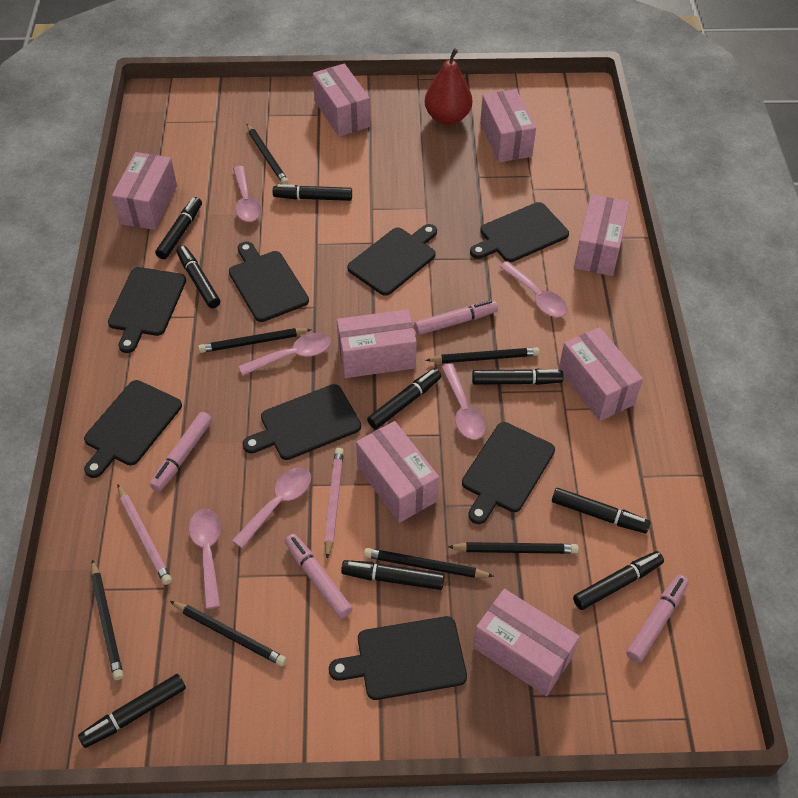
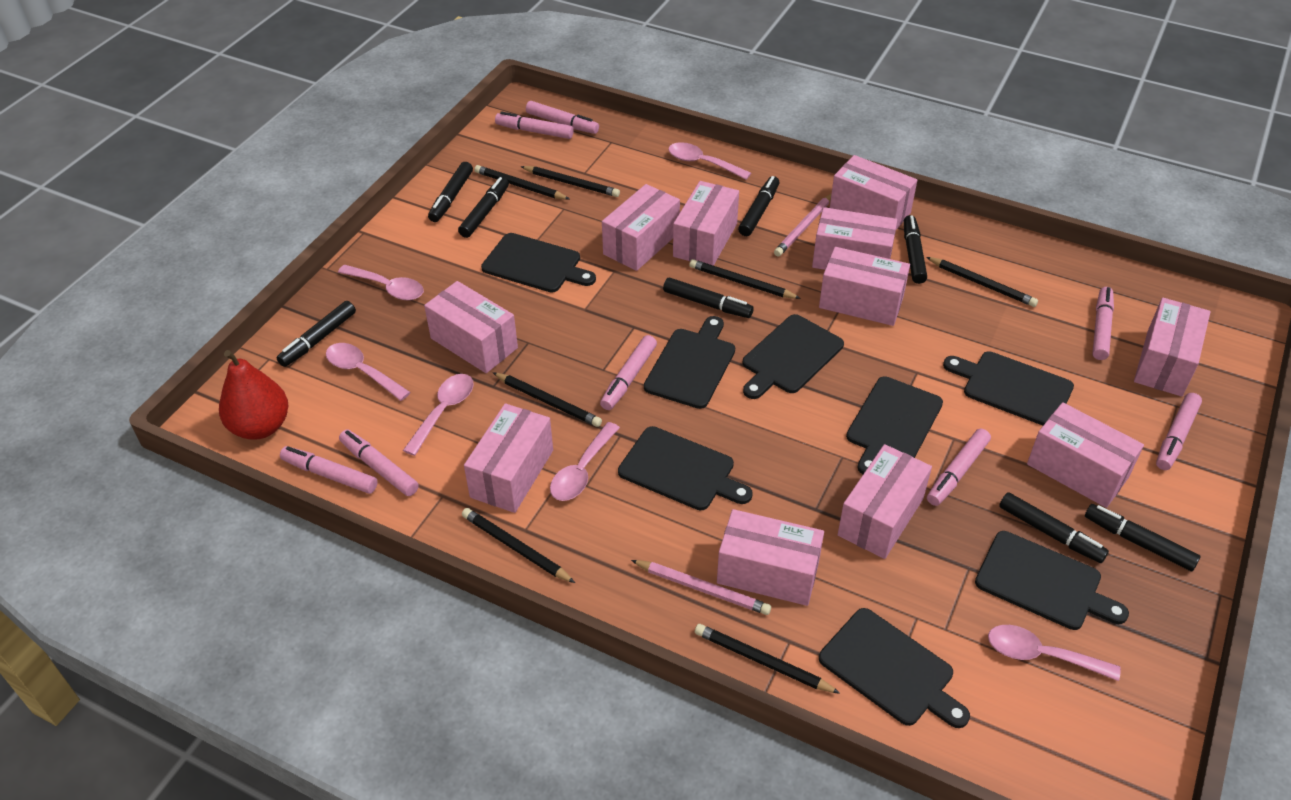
black marker: [78,674,186,748] [155,197,202,259] [176,245,220,308] [273,184,352,201] [341,560,445,590] [367,368,441,429] [472,369,564,385] [552,488,651,533] [573,551,664,610] = 9 -> [277,301,356,367] [428,162,473,222] [458,177,509,238] [663,278,754,318] [738,176,779,236] [904,215,927,284] [999,492,1109,563] [1085,504,1201,571] = 8
pink box: [112,152,177,230] [313,63,370,137] [337,309,417,378] [356,421,439,523] [473,589,580,696] [480,89,536,162] [559,327,643,421] [574,194,630,276] = 8 -> [424,281,518,373] [464,403,553,513] [602,184,680,271] [673,181,739,266] [717,509,824,606] [812,207,897,270] [819,247,910,326] [830,155,917,230] [838,444,932,559] [1027,402,1144,508] [1134,298,1210,397] = 11
pink marker: [150,412,212,492] [285,534,353,618] [414,300,498,335] [626,575,689,663] = 4 -> [280,446,377,494] [339,429,419,496] [495,111,574,139] [526,101,599,134] [600,335,657,410] [927,429,991,506] [1092,287,1114,360] [1156,393,1202,470] = 8

